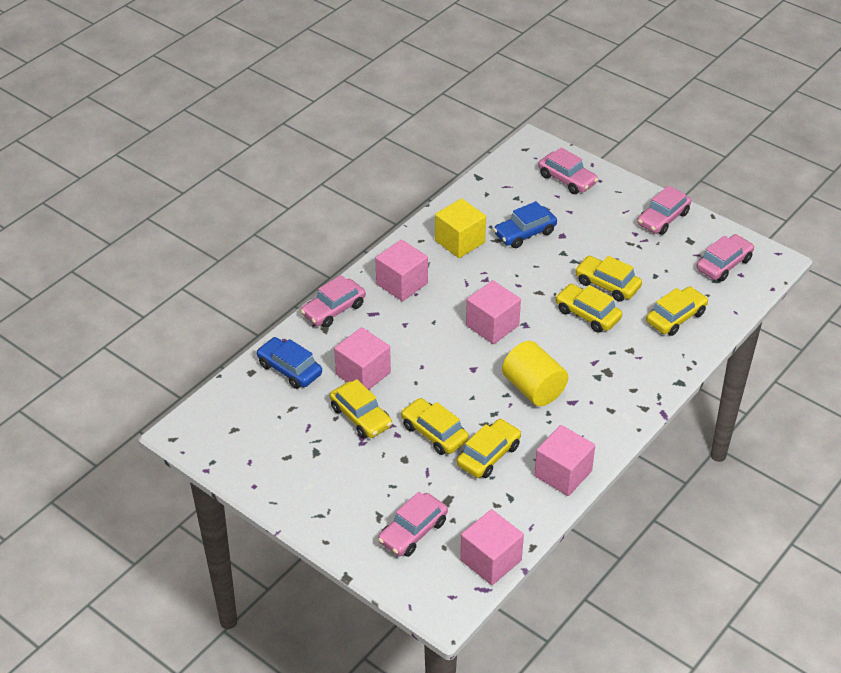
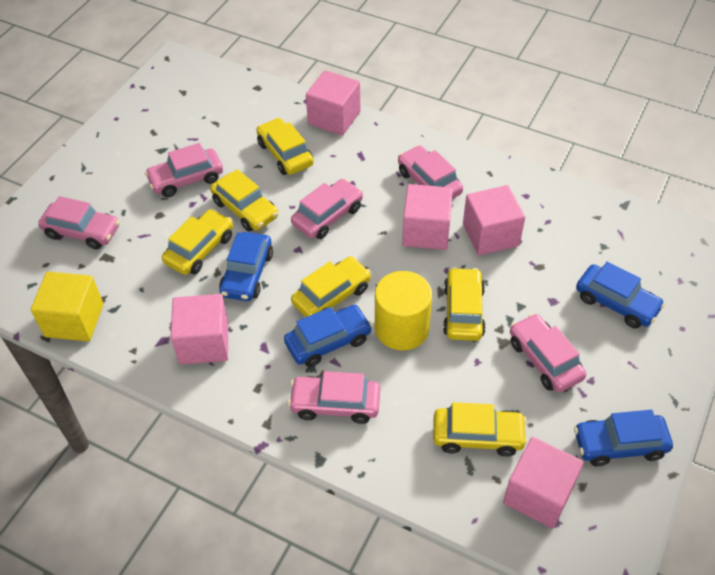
blue car: [256,337,322,389] [493,201,557,248] = 2 -> [219,232,273,301] [284,305,372,367] [574,410,673,466] [576,262,665,328] = 4
pink car: [301,275,366,328] [378,492,448,557] [538,147,598,194] [637,186,691,235] [696,234,754,282] = 5 -> [38,196,120,250] [145,143,223,197] [288,371,380,424] [291,179,363,239] [398,145,463,199] [510,313,586,393] = 6

